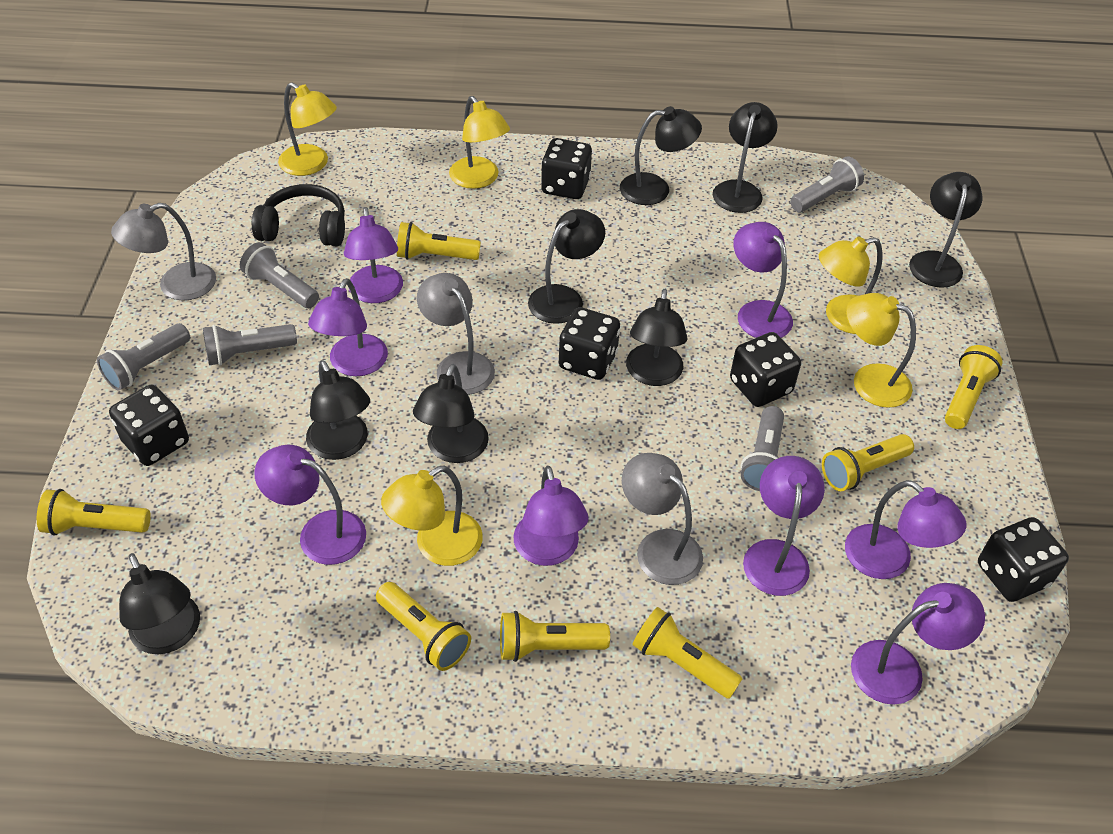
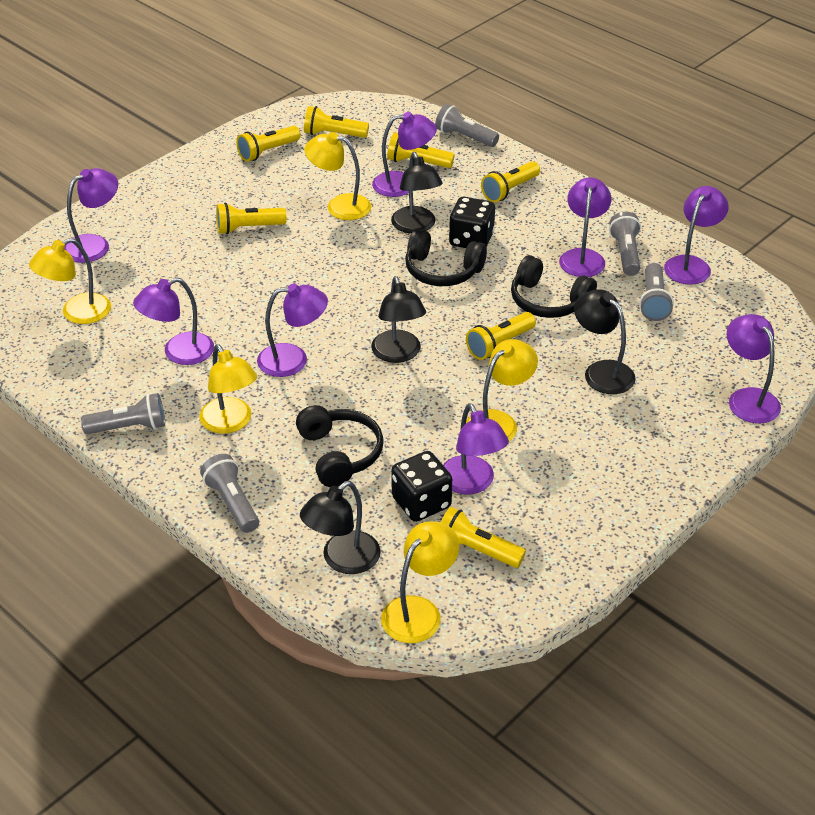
black dice: [109,385,189,466] [541,138,592,199] [559,307,620,380] [730,332,801,407] [978,517,1069,602] = 5 -> [391,451,452,522] [449,197,495,248] = 2
black headphones: [252,184,345,246] = 1 -> [296,405,384,487] [405,229,487,286] [511,255,597,318] = 3
black lamp: [119,553,200,655] [306,360,370,460] [413,364,489,463] [528,209,605,324] [620,106,702,205] [626,289,688,386] [713,102,778,213] [909,172,982,288] = 8 -> [300,481,381,574] [371,276,426,363] [391,152,443,233] [574,289,636,394] = 4
grey lamp: [111,203,216,301] [417,273,495,395] [622,453,703,585] = 3 -> none = 0

